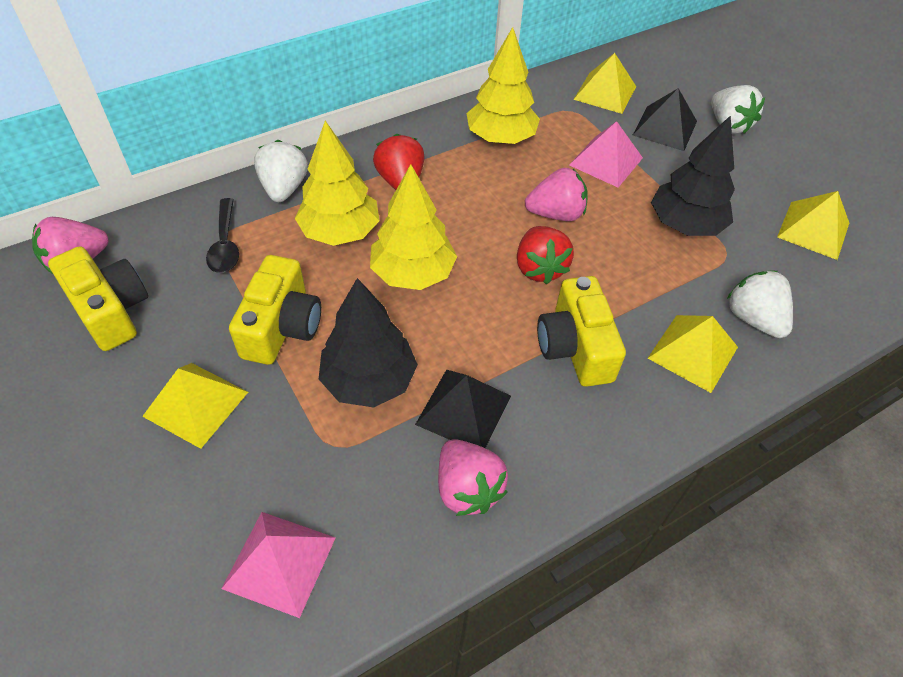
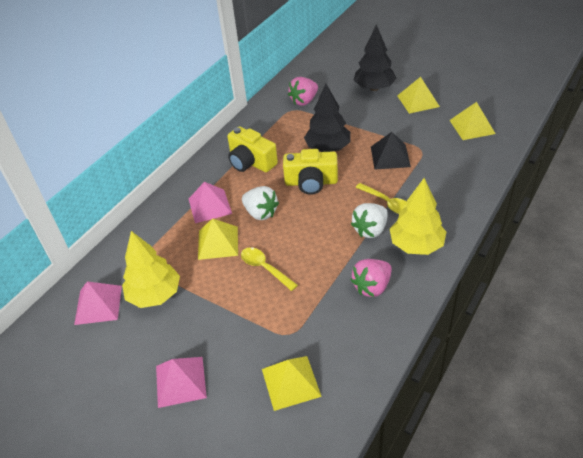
black pyramid: [415,369,511,448] [633,88,697,151] = 2 -> [371,132,411,169] = 1
black spoon: [206,198,239,273] = 1 -> none = 0
pink pyramid: [221,512,335,618] [569,121,643,187] = 2 -> [74,281,122,325] [156,357,207,408] [189,182,232,223] = 3
pink strawberry: [32,217,109,274] [438,439,508,516] [525,168,588,221] = 3 -> [288,77,318,106] [351,259,392,297] = 2
red strawberry: [373,134,424,190] [517,226,574,285] = 2 -> none = 0
white strawberry: [254,140,308,202] [711,85,765,134] [727,270,793,338] = 3 -> [242,186,279,220] [351,203,388,238] = 2
yellow camera: [48,246,148,351] [229,255,321,365] [537,276,626,387] = 3 -> [227,126,278,172] [283,149,338,195] = 2
yellow spoon: none = 0 -> [241,247,298,291] [355,183,406,214] = 2
yellow tree: [295,121,380,246] [370,164,457,290] [467,27,540,144] = 3 -> [122,231,180,308] [390,178,446,255] = 2

